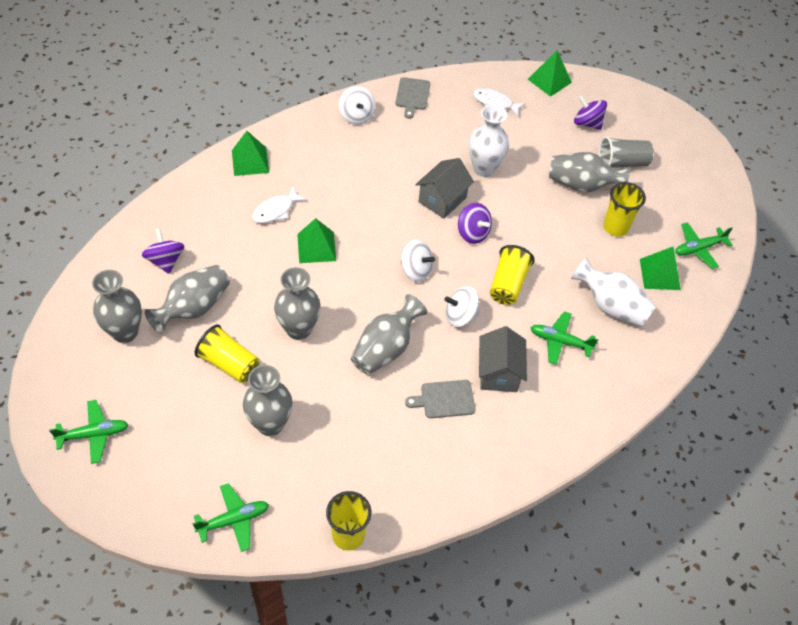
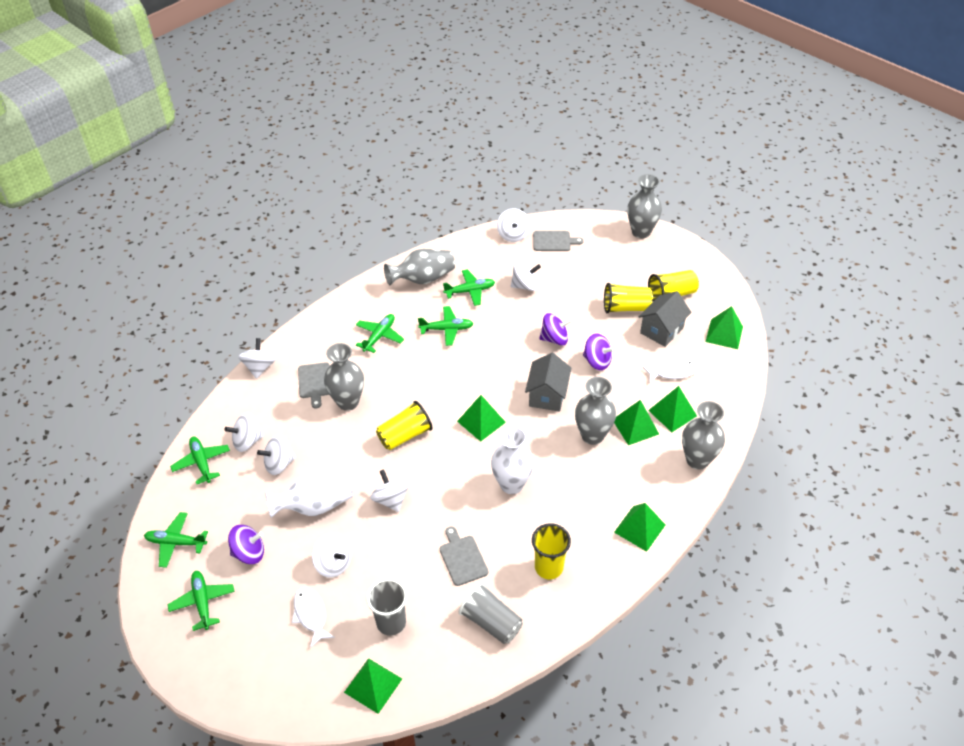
green plane: [49,400,128,464] [192,483,269,552] [530,311,598,365] [675,222,733,269] = 4 -> [144,512,208,568] [167,571,235,631] [170,437,230,484] [356,314,404,353] [418,306,474,346] [443,269,495,306] = 6
green pyramid: [232,131,269,176] [297,218,336,263] [528,50,572,97] [640,247,681,290] = 4 -> [344,658,402,714] [457,395,506,442] [614,400,659,445] [614,503,665,552] [648,386,697,432] [706,306,743,349] = 6
grey cup: [598,136,654,168] = 1 -> [366,578,407,636] [459,582,523,644] = 2
grey cutting board: [396,77,430,119] [405,380,476,418] = 2 -> [298,362,330,408] [440,526,488,586] [533,231,584,251] = 3
grey vase: [92,270,142,343] [145,265,230,334] [243,365,292,436] [274,267,320,340] [351,294,427,375] [549,152,631,193] = 6 -> [324,343,364,411] [384,249,455,285] [575,377,616,445] [627,174,662,239] [682,401,725,470] = 5
white spinning top: [339,86,376,125] [401,240,435,282] [444,286,479,327] = 3 -> [225,413,264,452] [238,338,277,379] [257,435,296,475] [312,533,351,578] [370,469,409,512] [497,209,530,242] [511,261,541,291] = 7

